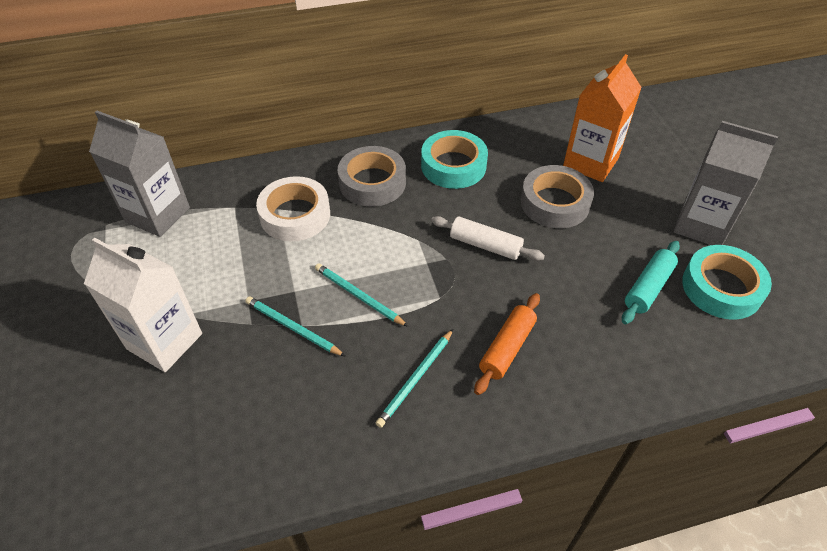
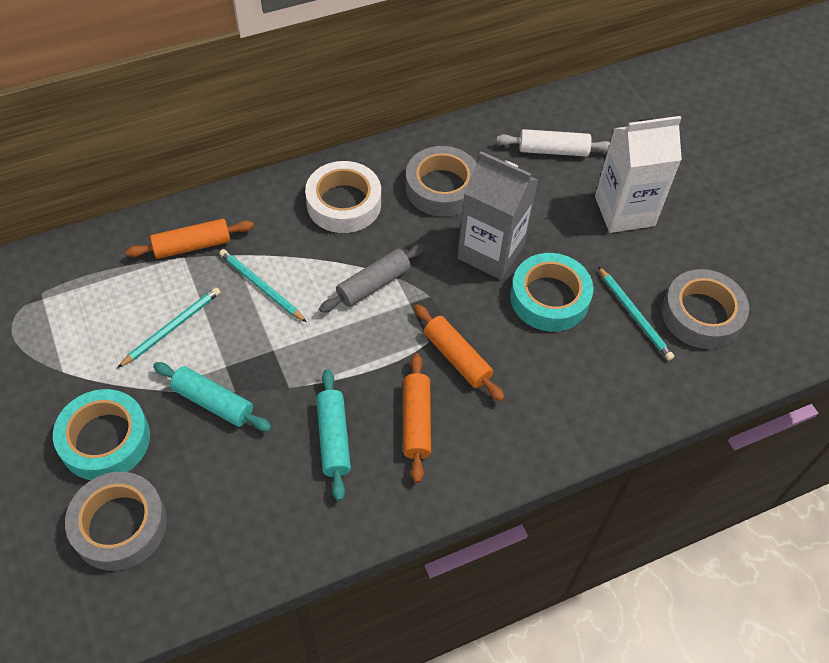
grey carton: [89,111,190,237] [674,121,778,245] = 2 -> [458,151,538,280] = 1
grey rolling pin: none = 0 -> [319,244,426,313] = 1
grey tape: [338,146,406,207] [521,165,594,228] = 2 -> [65,472,167,571] [406,146,477,217] [662,269,749,349] = 3
orange carton: [563,54,642,182] = 1 -> none = 0
orange rolling pin: [474,293,540,395] = 1 -> [126,219,254,259] [403,353,431,483] [414,304,505,401] = 3
turquoise rolling pin: [622,241,680,324] = 1 -> [153,362,272,431] [316,369,351,501] = 2

